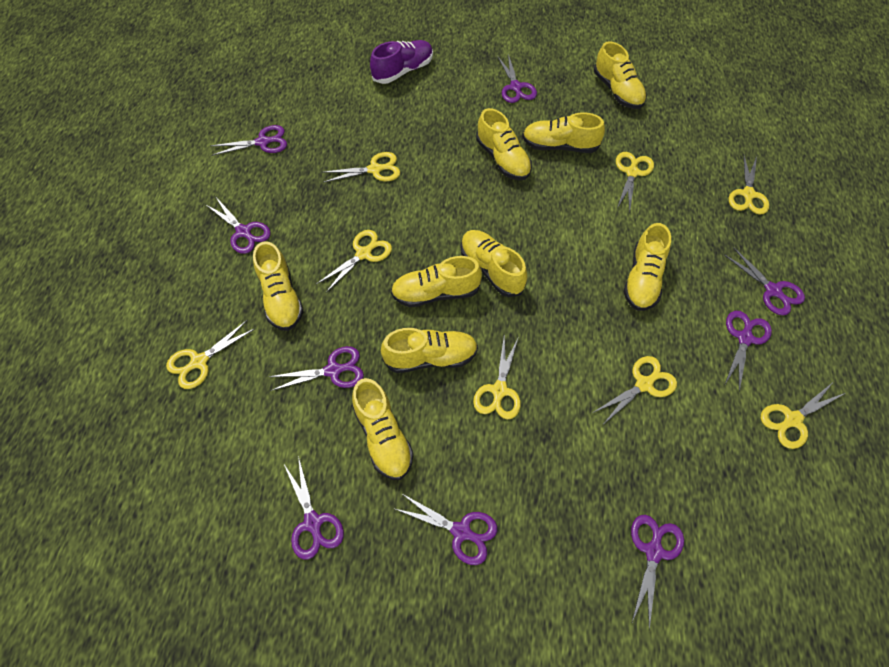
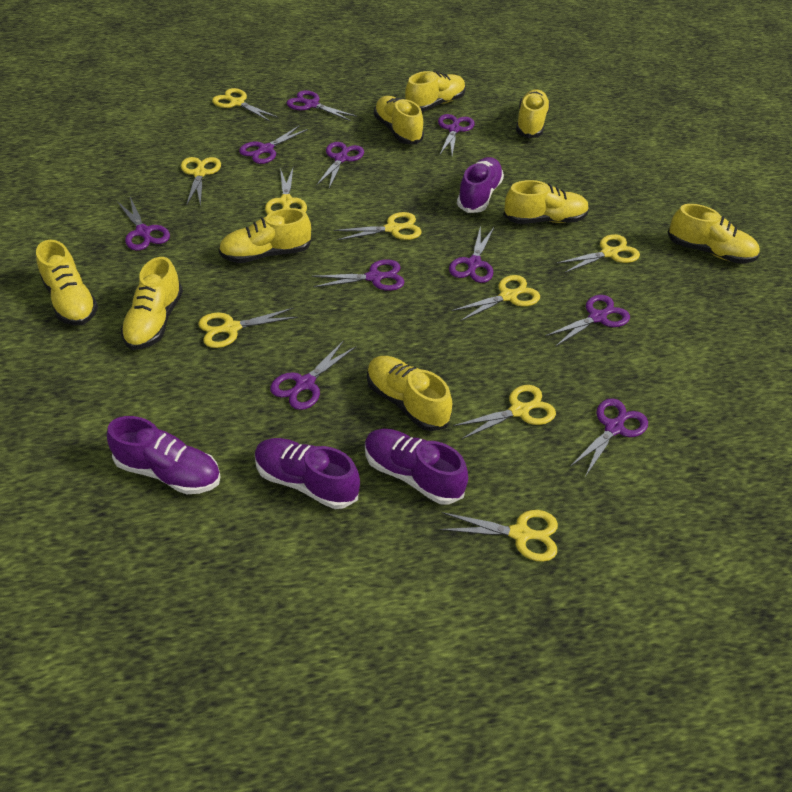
purple scissors: [205,196,271,254] [210,125,287,156] [268,346,364,391] [284,456,344,560] [393,493,497,565] [497,54,537,103] [631,515,684,630] [724,247,805,315] [724,311,772,391] = 9 -> [117,197,170,251] [239,125,308,164] [270,340,356,410] [287,90,357,121] [311,259,405,291] [316,142,364,188] [438,114,475,155] [449,225,494,283] [545,295,630,347] [571,398,648,477] = 10
purple shoe: [370,40,433,84] = 1 -> [107,416,221,494] [255,438,360,509] [365,429,468,505] [457,157,504,213] = 4
yellow scissors: [166,320,256,389] [317,230,392,293] [321,152,400,183] [473,336,521,419] [592,356,677,424] [616,152,654,213] [729,156,769,215] [761,382,845,449] = 8 -> [181,157,221,207] [198,308,298,348] [212,88,277,121] [265,168,307,214] [334,212,422,240] [439,510,558,562] [452,275,540,321] [453,385,556,440] [556,234,640,273] = 9

